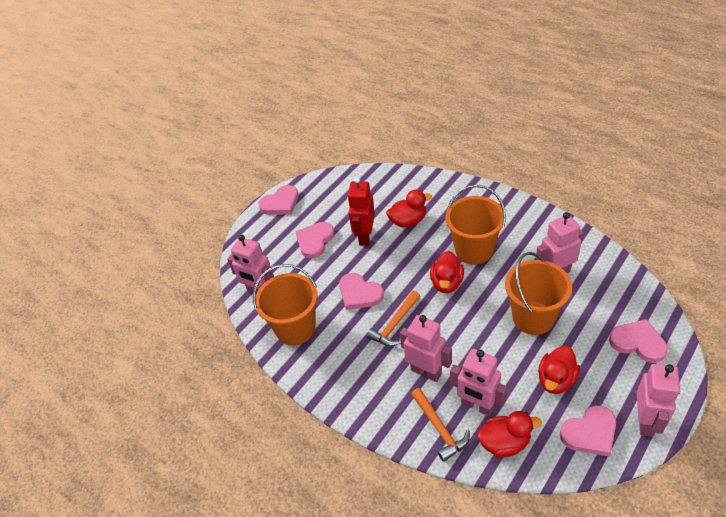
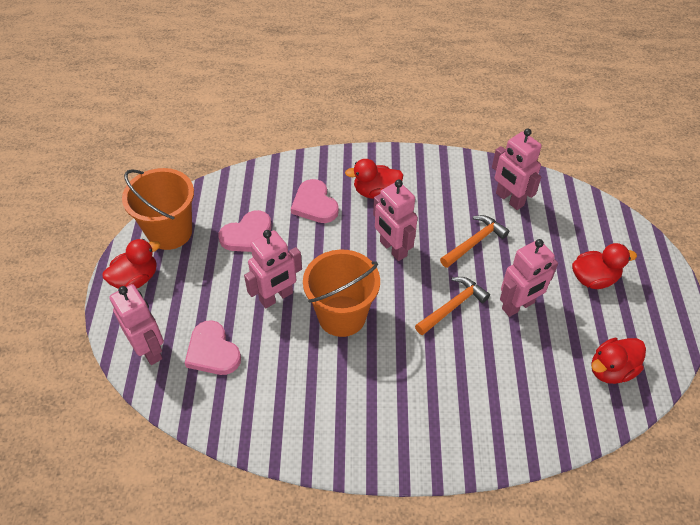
orange bucket: [253,264,317,345] [445,185,506,265] [505,252,572,335] = 3 -> [122,168,194,250] [303,250,380,337] = 2
pink heart: [259,185,299,215] [295,222,335,259] [339,273,384,310] [560,405,616,456] [609,319,668,363] = 5 -> [185,320,241,375] [218,210,271,252] [291,179,339,223] = 3
red robot: [347,177,375,246] = 1 -> none = 0

